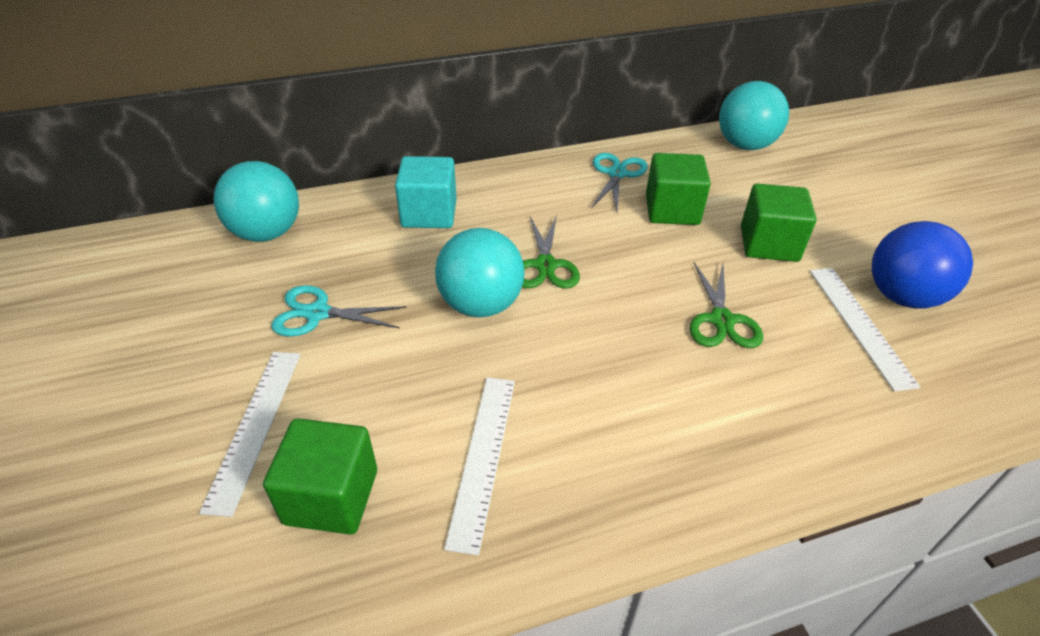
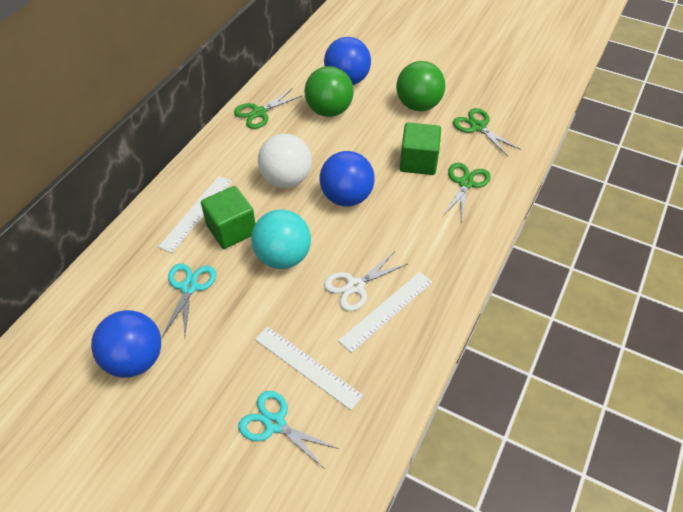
blue ball: [872,221,973,309] = 1 -> [91,310,161,378] [320,151,375,206] [324,37,371,85] = 3
green ball: none = 0 -> [305,66,354,117] [396,61,445,111] = 2
green cube: [263,418,377,535] [646,153,711,225] [741,184,817,262] = 3 -> [201,186,256,249] [400,122,441,175] = 2
green scissors: [522,215,580,288] [690,263,763,348] = 2 -> [234,88,302,129] [443,163,491,221] [453,108,521,156] = 3
turquoise ball: [213,161,299,242] [435,228,525,317] [719,81,789,150] = 3 -> [251,210,311,269] = 1
turquoise cube: [395,156,457,228] = 1 -> none = 0
white ball: none = 0 -> [258,134,312,188] = 1
white scissors: none = 0 -> [324,251,408,311] = 1

